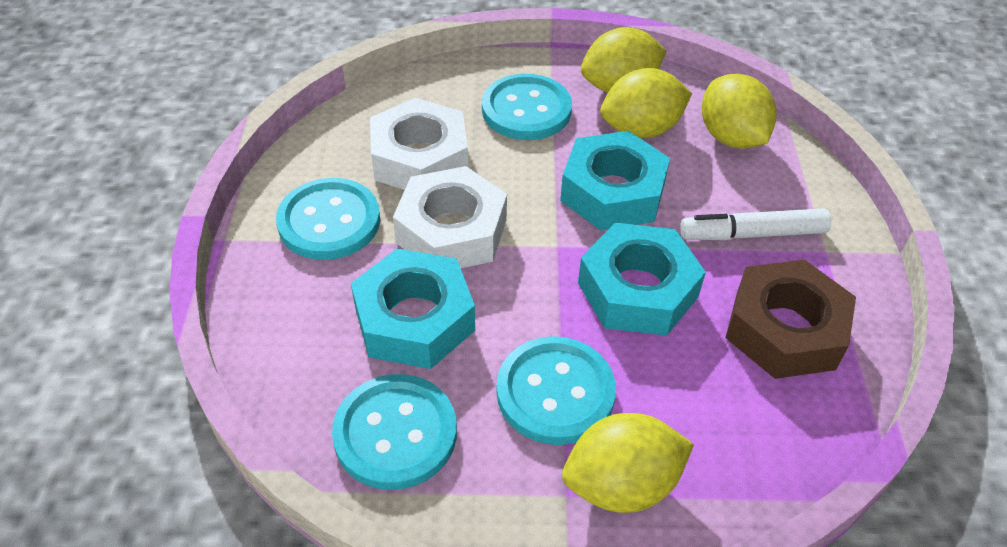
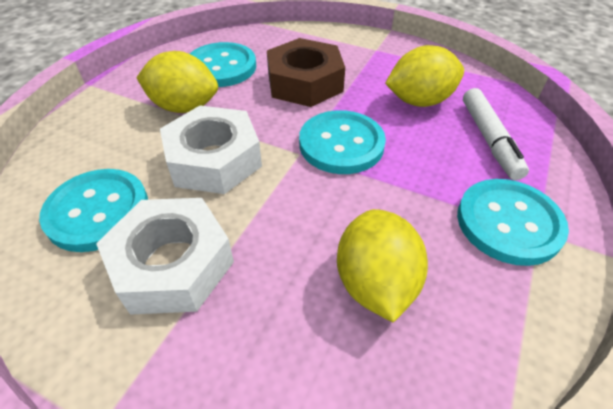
turquoise nut: [351,248,475,369] [560,131,670,231] [578,223,706,336] = 3 -> none = 0
yellow lemon: [562,413,694,513] [581,27,666,93] [600,68,692,138] [702,74,777,149] = 4 -> [136,51,218,113] [337,209,428,323] [385,45,464,107] = 3

